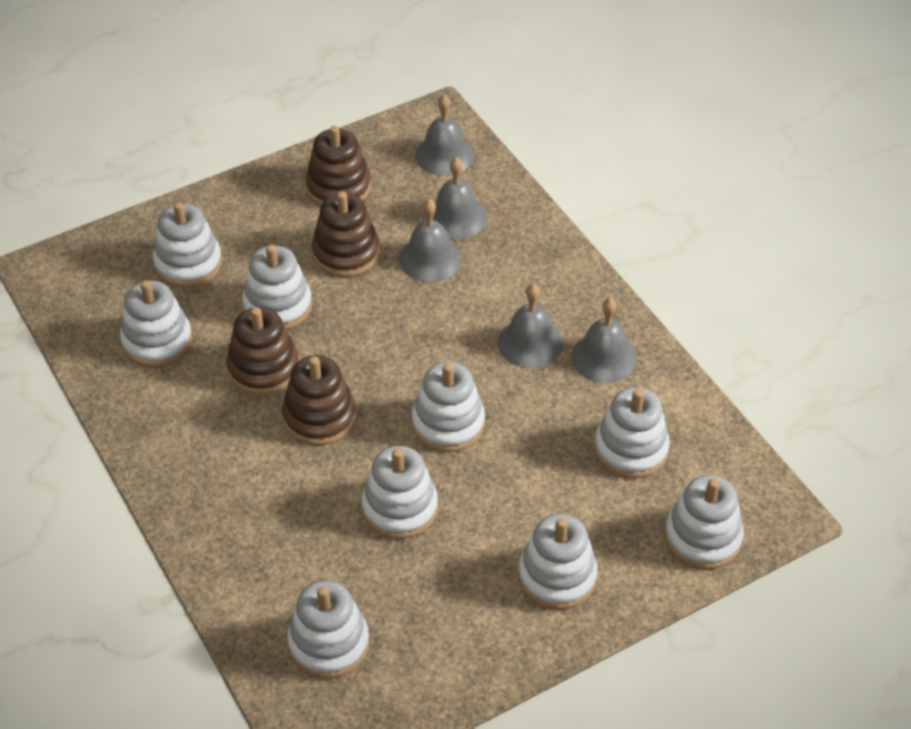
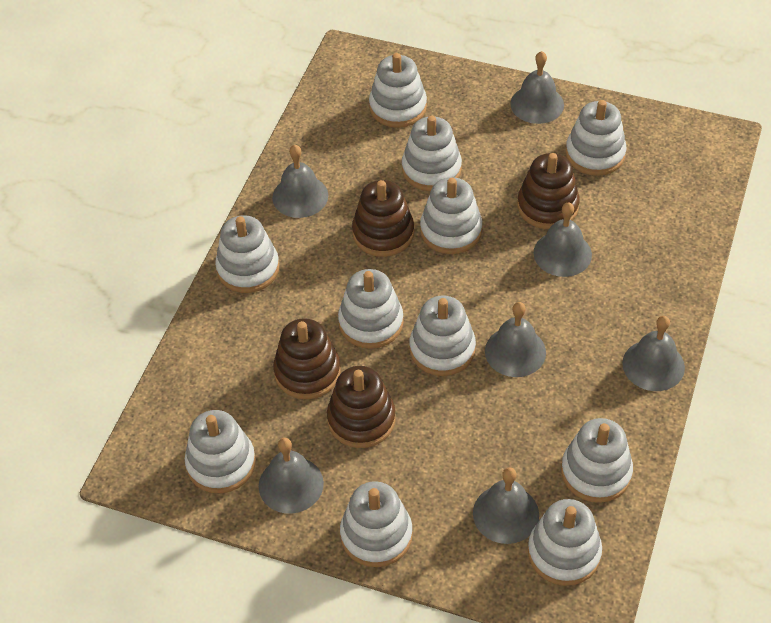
grey bell: [399,199,461,282] [415,94,474,175] [433,157,487,239] [498,284,563,368] [571,298,637,383] = 5 -> [259,438,324,514] [272,145,328,218] [473,467,539,544] [485,302,546,377] [510,51,564,124] [534,202,592,277] [622,316,685,391] = 7
white stacking toy: [120,280,192,368] [153,202,222,288] [242,245,312,330] [287,580,369,679] [361,446,438,539] [412,362,485,452] [518,514,597,610] [594,387,670,479] [664,475,744,570] = 9 -> [185,410,256,493] [215,215,279,293] [338,269,404,349] [340,481,413,567] [369,53,427,128] [402,116,462,191] [409,296,476,376] [420,177,482,254] [528,499,602,586] [561,418,633,503] [566,100,626,176] = 11

